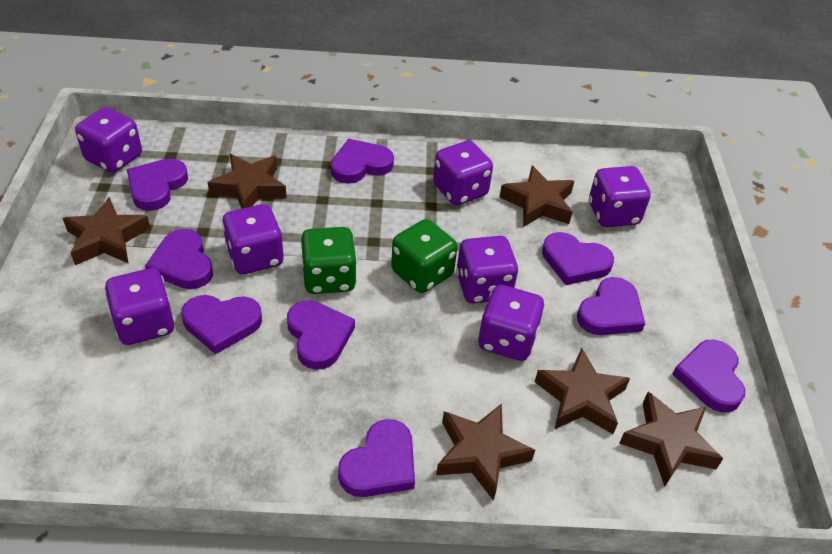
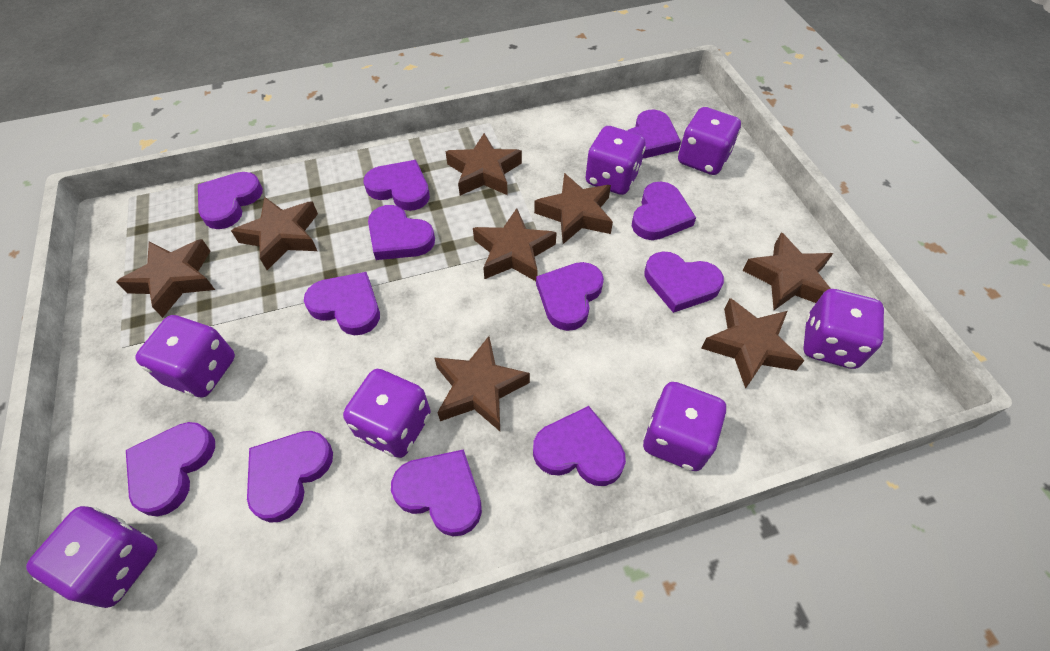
brown star: [63,197,151,265] [208,154,287,209] [436,404,535,501] [500,165,574,227] [535,348,630,434] [619,392,723,487] = 6 -> [116,239,215,318] [231,197,318,270] [434,336,530,431] [446,133,522,196] [473,208,557,281] [534,173,613,244] [701,298,805,389] [743,233,833,310] = 8
green dice: [301,227,357,294] [391,219,457,293] = 2 -> none = 0
purple heart: [127,158,188,211] [145,229,213,289] [181,295,262,354] [287,300,355,370] [331,139,394,184] [338,419,415,497] [542,232,614,285] [577,277,645,335] [672,339,745,413] = 9 -> [126,422,215,517] [198,172,263,229] [247,431,333,523] [304,272,380,335] [364,160,430,211] [368,205,435,260] [391,449,482,536] [533,406,626,486] [536,262,604,331] [628,110,681,158] [632,181,696,240] [644,251,724,313] = 12

